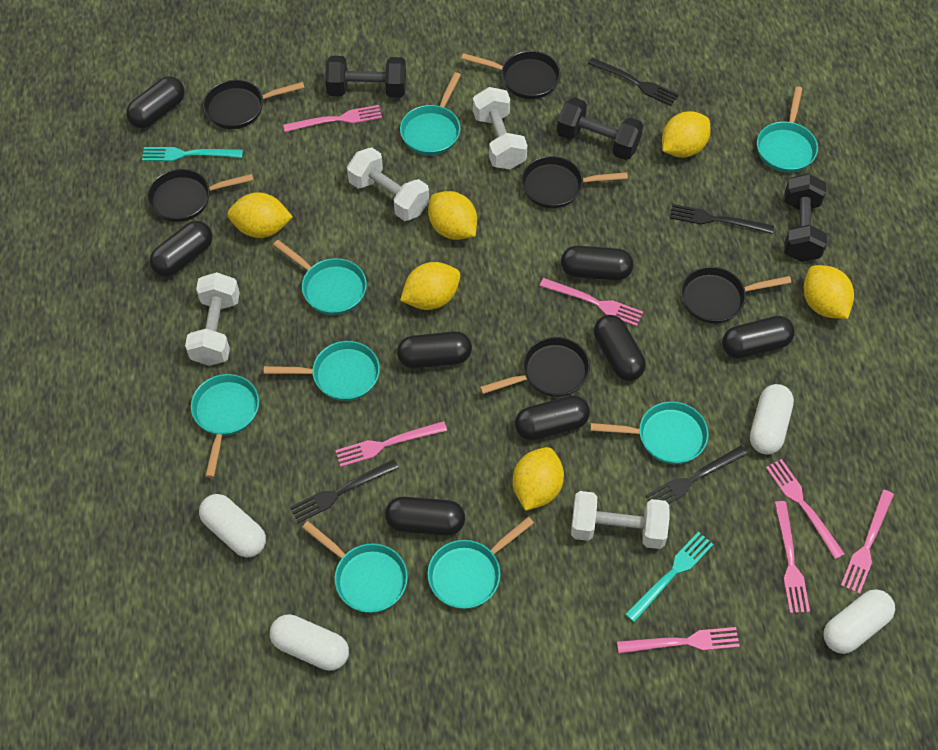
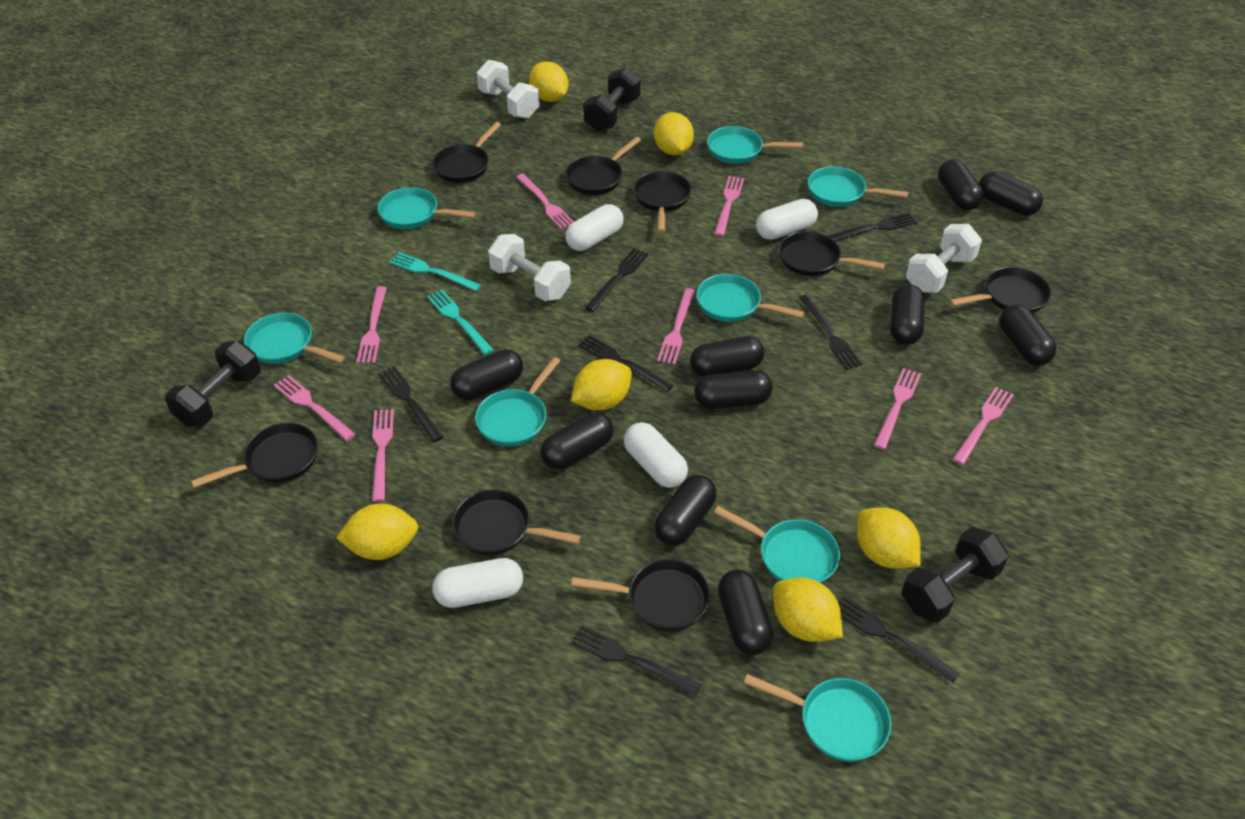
black capsule: [126,76,185,129] [150,221,212,277] [385,497,465,536] [397,331,472,369] [515,395,590,441] [561,246,634,280] [594,315,646,381] [722,316,795,359] = 8 -> [450,349,523,400] [540,412,614,470] [654,475,717,546] [690,336,764,377] [695,370,772,409] [718,570,774,655] [890,285,925,345] [938,159,984,210] [979,172,1043,216] [999,304,1057,366] = 10
black fork: [290,459,399,523] [588,57,679,106] [646,445,748,504] [670,204,774,234] = 4 -> [378,366,443,442] [571,625,701,696] [578,335,674,392] [585,248,649,312] [799,294,862,370] [828,212,917,241] [838,596,960,683] = 7
black pan: [147,169,253,222] [203,80,305,129] [461,51,561,99] [480,337,590,397] [521,156,628,209] [681,267,791,324] = 6 -> [191,423,318,488] [432,122,501,183] [452,490,581,555] [565,137,641,195] [571,559,710,632] [633,171,692,233] [779,231,885,276] [949,267,1051,313] = 8
pink fork: [283,105,382,132] [335,421,447,467] [540,278,643,326] [617,627,740,654] [766,459,845,559] [774,501,810,613] [841,490,894,594] = 7 -> [274,375,356,441] [357,286,387,363] [372,409,394,502] [516,174,574,230] [657,288,695,365] [714,176,744,236] [874,368,921,450] [953,387,1013,465] = 8
white dumbbell: [185,272,240,366] [347,147,429,221] [473,87,528,169] [571,491,670,549] = 4 -> [477,60,540,119] [488,234,571,301] [905,224,982,293] = 3

